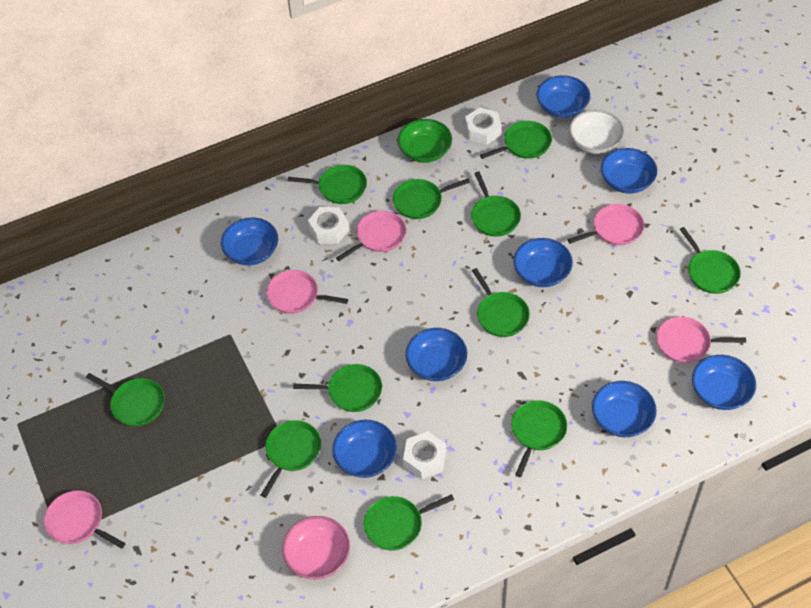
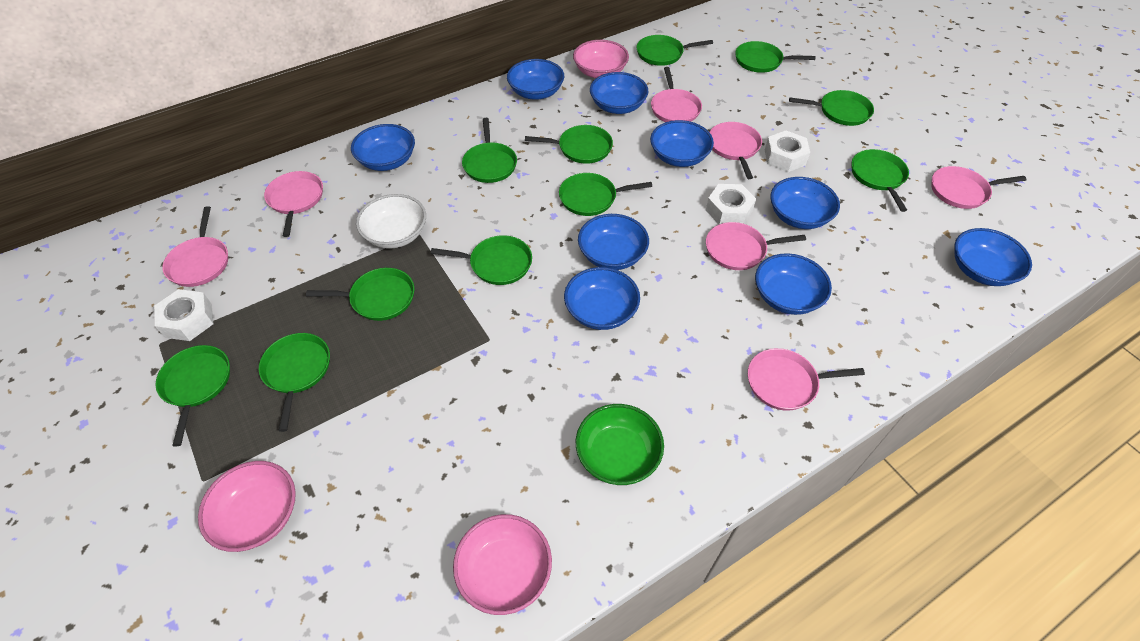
blue bowl: [221,217,278,266] [332,420,397,478] [406,328,467,381] [513,238,573,287] [537,75,590,118] [592,381,657,437] [601,148,657,194] [692,355,756,410] = 8 -> [351,124,415,171] [507,59,564,100] [564,267,640,330] [578,214,649,270] [590,72,649,114] [650,120,714,167] [755,253,832,315] [770,177,840,229] [954,228,1032,286] = 9
pink bowl: [282,516,350,580] = 1 -> [198,461,296,552] [453,514,552,615] [573,40,629,78] = 3
pink pan: [44,491,125,549] [267,270,348,314] [336,211,406,261] [568,204,644,245] [657,317,746,363] = 5 -> [162,206,228,287] [264,171,323,237] [651,67,702,122] [706,222,806,270] [709,122,762,179] [748,348,865,411] [931,166,1027,209] = 7

